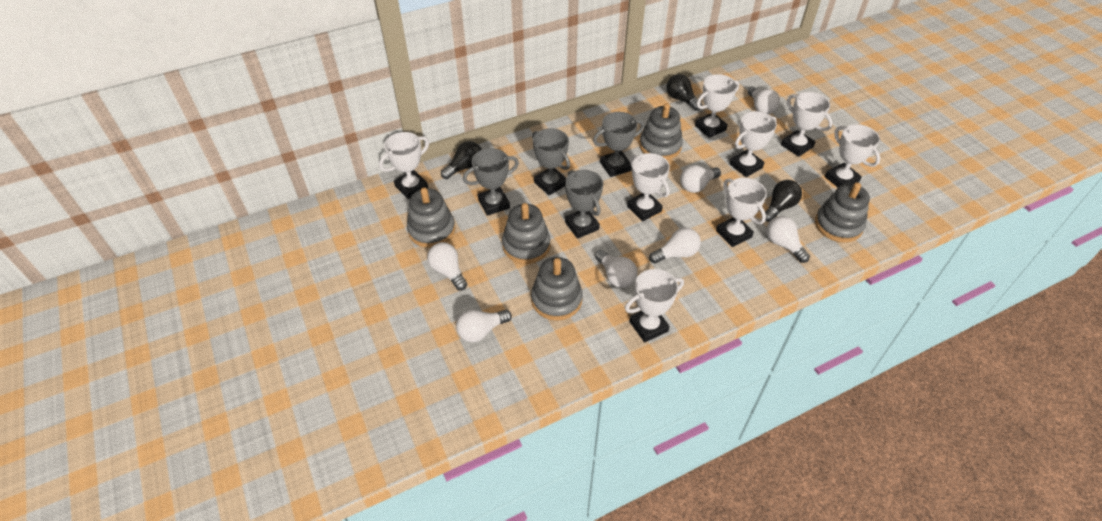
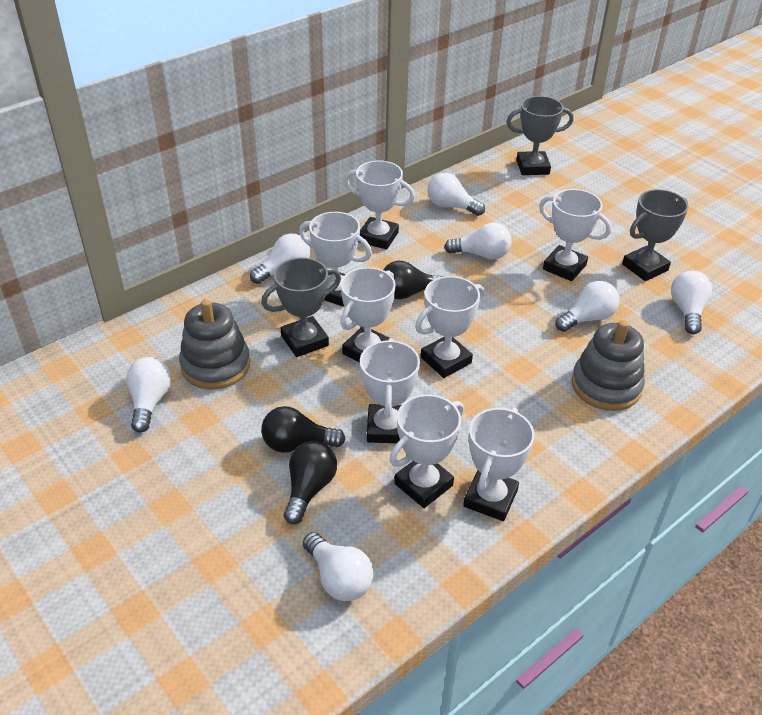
grey stacking toy: [407,187,455,248] [502,203,551,264] [531,257,583,321] [639,103,683,160] [815,182,870,243] = 5 -> [179,299,250,390] [572,320,645,411] = 2
grey trophy: [463,148,519,216] [532,128,570,195] [565,170,603,239] [593,112,644,177] = 4 -> [261,257,341,357] [506,96,574,175] [622,189,688,281] = 3

